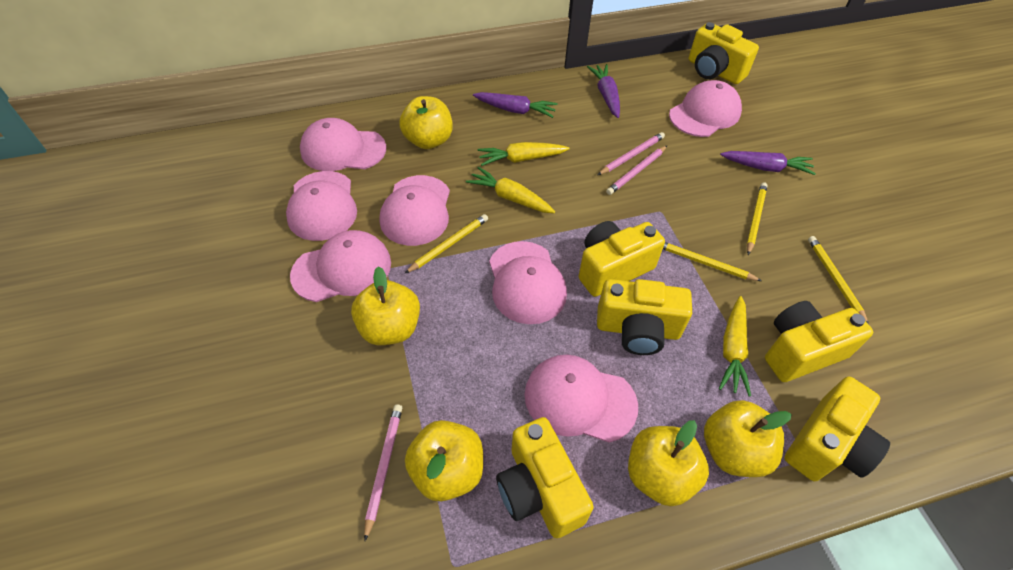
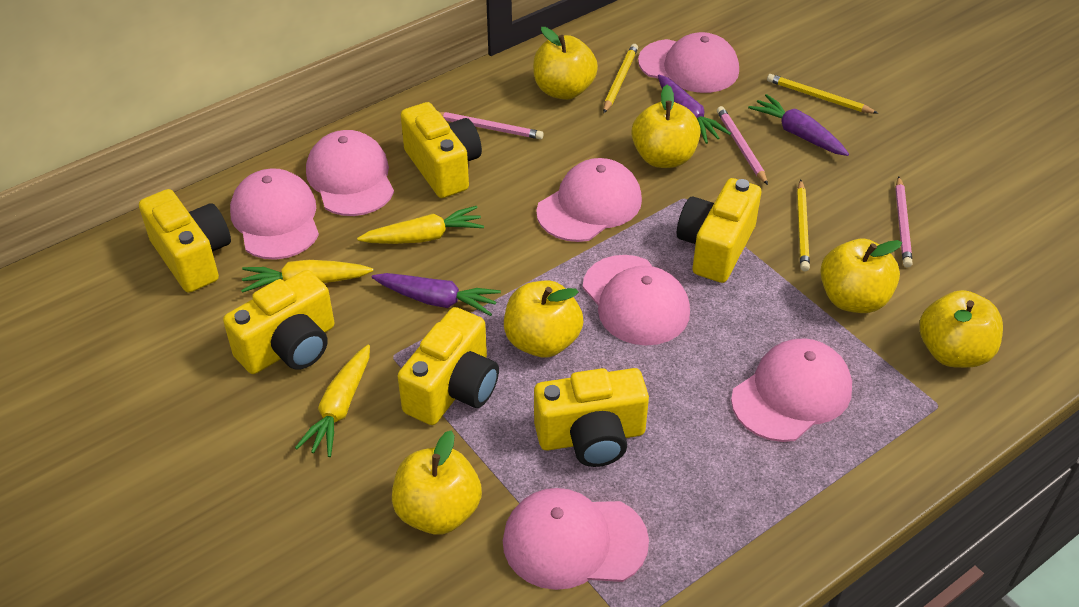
yellow apple: [351,266,420,345] [399,96,453,149] [405,420,483,501] [628,420,709,506] [704,400,791,477] = 5 -> [392,431,482,535] [504,281,583,358] [533,27,598,100] [632,85,701,168] [820,239,902,313] [919,290,1003,368] = 6
yellow pencil: [405,214,488,273] [663,242,762,281] [747,182,768,255] [808,236,869,324] = 4 -> [603,44,638,113] [767,74,878,114] [797,179,810,271] = 3

